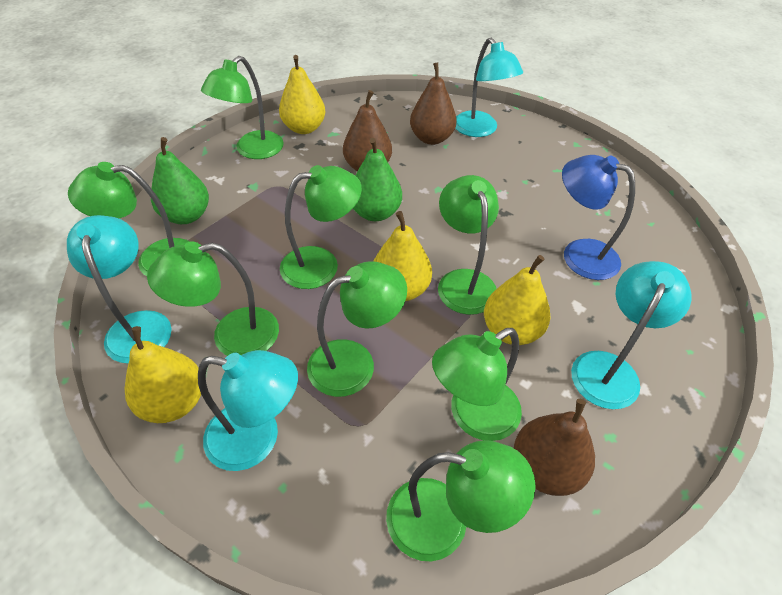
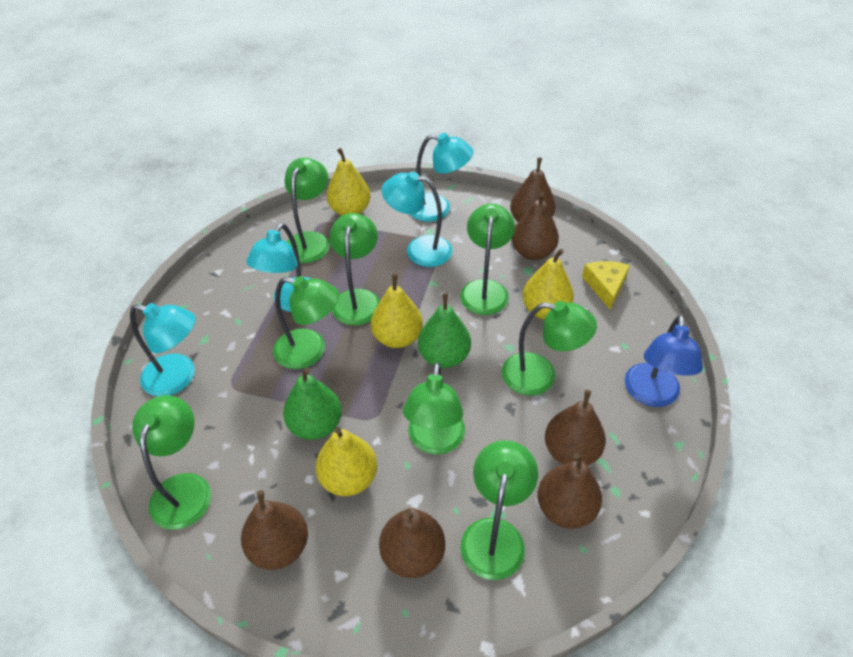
brown pear: [343,90,392,171] [410,63,457,145] [514,399,595,496] = 3 -> [241,490,308,570] [379,508,445,578] [510,157,555,222] [512,192,559,260] [537,453,602,529] [545,390,606,466] = 6
yellow cheese: none = 0 -> [582,261,630,309] = 1

